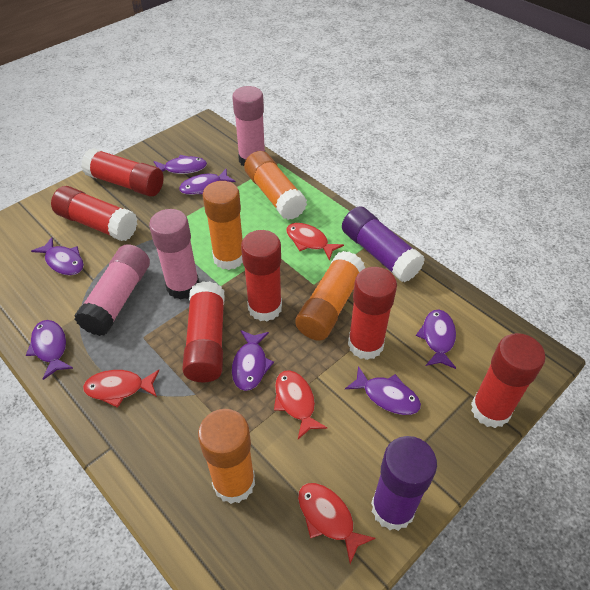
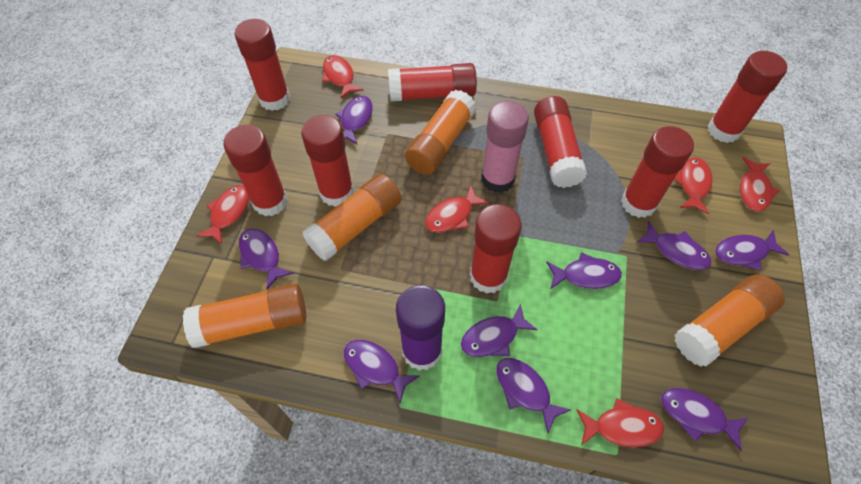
pink glue stick: [74,244,150,336] [149,209,199,300] [232,86,265,166] = 3 -> [481,101,529,193] = 1
purple fish: [26,320,74,380] [31,237,84,275] [154,155,207,174] [179,168,235,195] [232,330,274,391] [345,366,421,415] [416,310,456,369] = 7 -> [239,229,294,289] [335,96,373,145] [344,340,419,403] [461,303,538,357] [496,358,571,433] [546,252,622,289] [637,221,711,270] [661,388,748,451] [715,230,789,270] = 9
purple glue stick: [342,206,425,282] [371,436,437,531] = 2 -> [396,285,445,371] = 1
red fish: [83,370,159,408] [274,370,327,439] [286,223,344,261] [298,483,376,564] = 4 -> [196,185,249,245] [322,55,364,98] [425,186,489,233] [576,398,664,447] [674,158,713,214] [740,157,780,211] = 6
red glue stick: [51,186,137,241] [81,148,164,197] [182,281,225,382] [241,230,282,321] [348,267,397,360] [471,333,545,428] = 6 -> [223,125,288,216] [234,19,290,111] [301,115,354,207] [388,63,477,102] [470,204,522,294] [534,96,587,188] [621,126,694,218] [708,51,787,143] = 8

